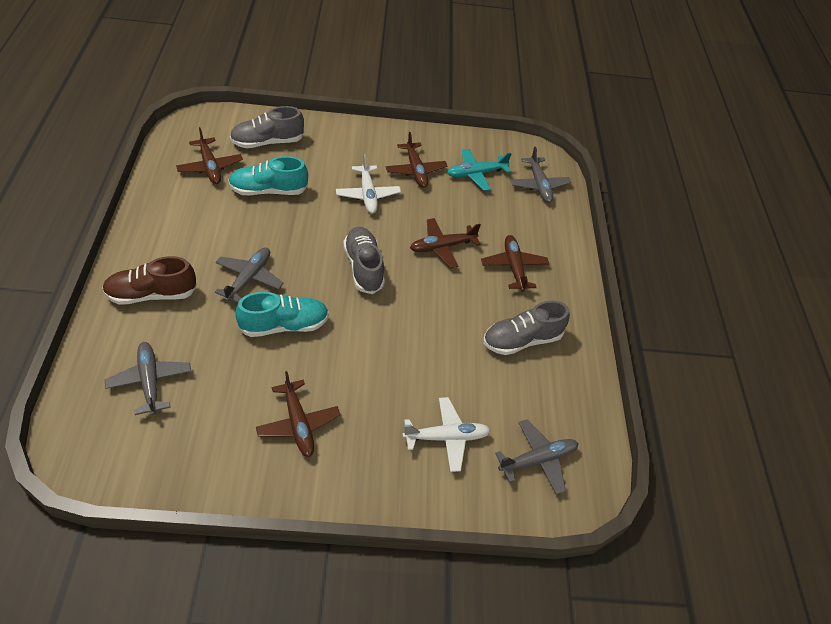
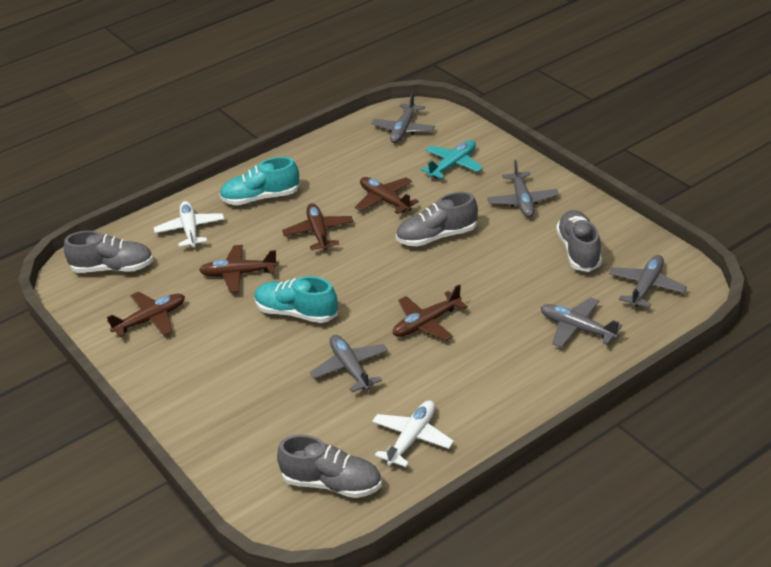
brown shoe: [102,256,197,305] = 1 -> none = 0
grey plane: [105,342,191,415] [215,247,284,303] [495,419,578,495] [511,146,571,203] = 4 -> [310,335,388,392] [371,92,435,143] [487,160,559,218] [541,297,622,347] [609,255,687,308] = 5
grey shoe: [230,106,304,148] [343,227,385,294] [483,301,570,355] = 3 -> [64,231,153,273] [277,435,382,498] [396,192,478,247] [556,210,602,272] = 4

